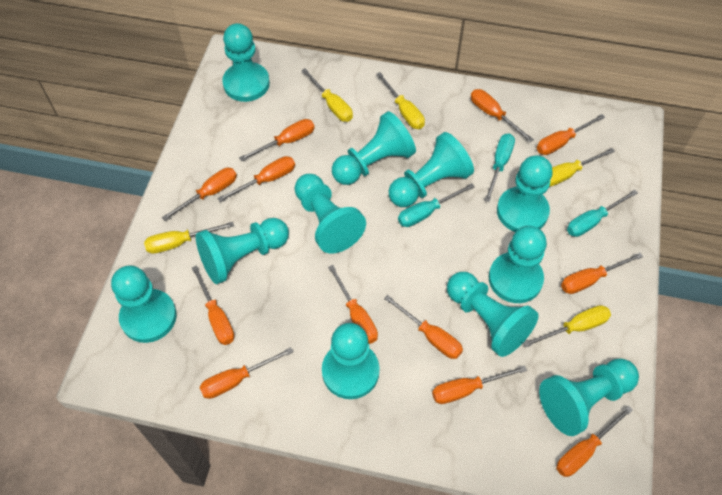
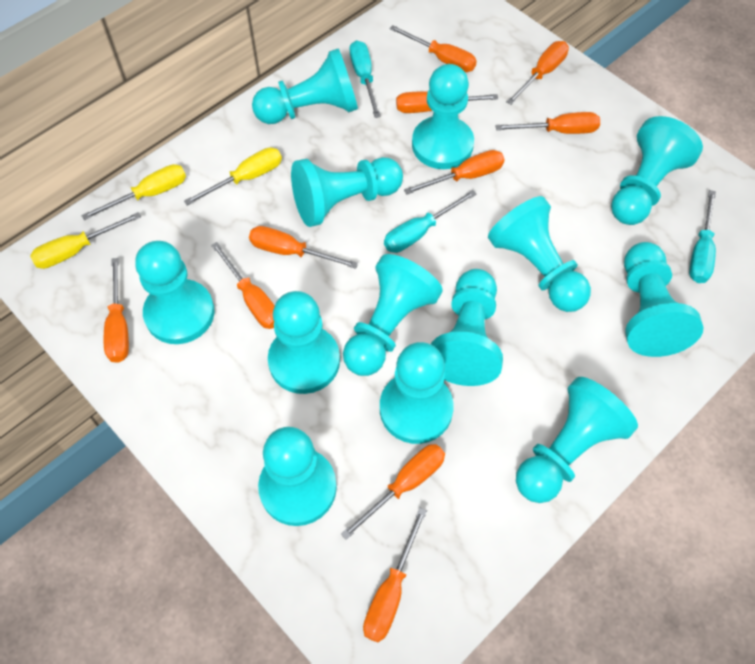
orange screwdriver: [162,168,237,221] [192,265,234,345] [199,347,293,399] [217,156,295,202] [239,119,315,161] [328,265,378,344] [384,295,463,359] [432,365,527,404] [471,89,534,142] [537,114,605,155] [556,406,633,477] [561,253,643,294] = 12 -> [104,258,129,363] [211,242,275,329] [249,226,358,269] [341,444,445,540] [363,508,427,642] [389,25,477,72] [396,91,498,113] [404,150,505,195] [495,112,600,134] [506,41,569,105] = 10
turquoise pawn: [111,265,177,343] [196,218,289,284] [222,23,270,102] [294,174,366,254] [322,323,380,399] [332,111,416,185] [389,132,474,207] [447,272,539,357] [489,226,547,303] [497,156,553,232] [539,358,639,436] = 11 -> [135,241,215,344] [252,49,358,124] [258,427,337,526] [268,291,340,394] [291,157,403,227] [343,254,443,376] [380,342,454,444] [412,64,474,169] [431,269,503,386] [488,196,591,312] [516,377,638,503] [611,116,703,225] [624,242,704,357] = 13
yellow screwdriver: [144,222,234,254] [301,68,353,122] [376,72,425,129] [523,305,611,347] [550,148,615,186] = 5 -> [30,212,141,269] [81,164,186,220] [184,147,282,206] = 3

